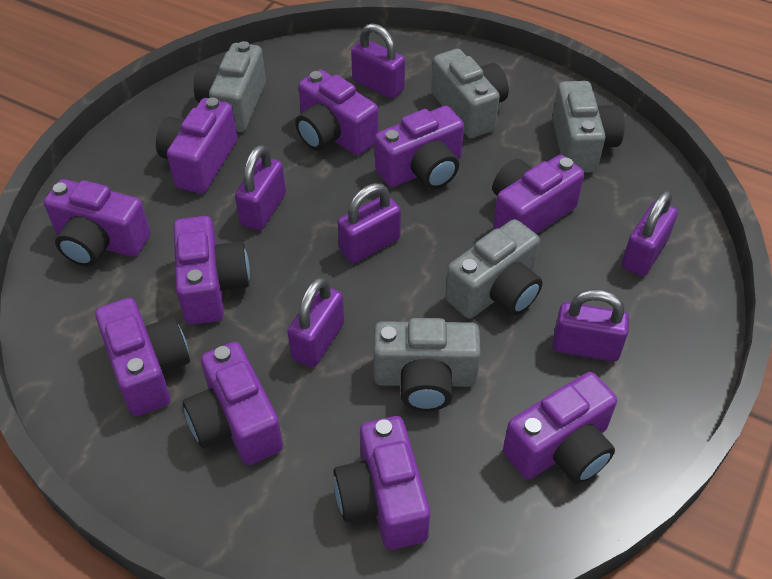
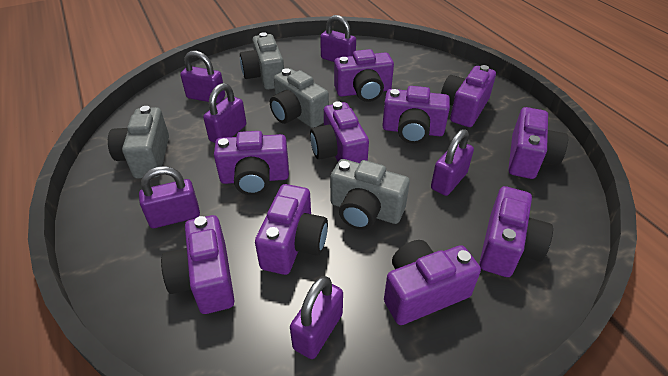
grey camera: [194,41,266,132] [373,318,481,411] [431,49,509,138] [445,219,543,319] [552,81,625,173] = 5 -> [108,106,169,179] [240,32,284,90] [270,68,329,128] [330,159,410,230] = 4

